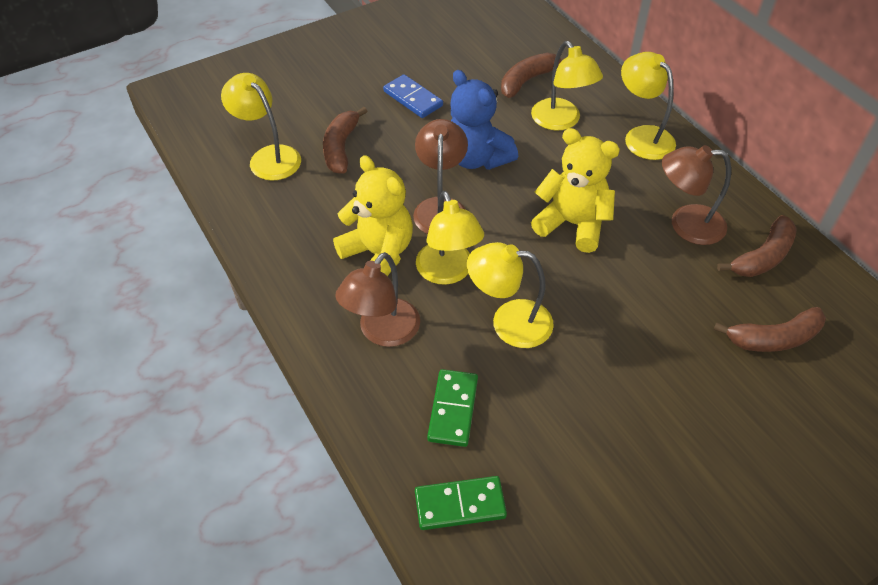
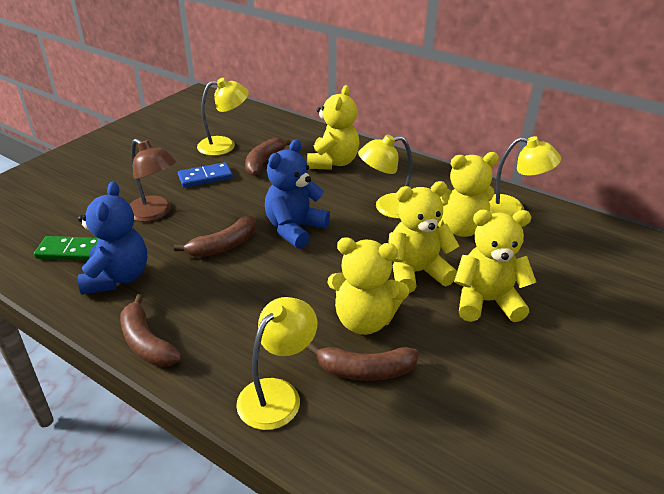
blue teddy bear: [450,70,518,170] = 1 -> [78,182,147,295] [265,139,330,249] = 2
brown lamp: [335,252,420,347] [413,119,468,234] [662,145,731,245] = 3 -> [130,139,176,222] = 1
green domino: [415,476,507,530] [427,369,478,447] = 2 -> [34,236,98,261] = 1
yellow lamp: [221,73,301,181] [416,191,484,285] [467,242,554,348] [531,41,603,131] [621,52,676,160] = 5 -> [197,78,249,156] [236,297,317,430] [358,135,412,219] [489,136,561,216] = 4
yellow teddy bear: [333,155,413,276] [531,128,620,253] = 2 -> [307,85,359,170] [327,237,409,335] [388,181,459,293] [438,152,499,237] [454,210,536,322] = 5

